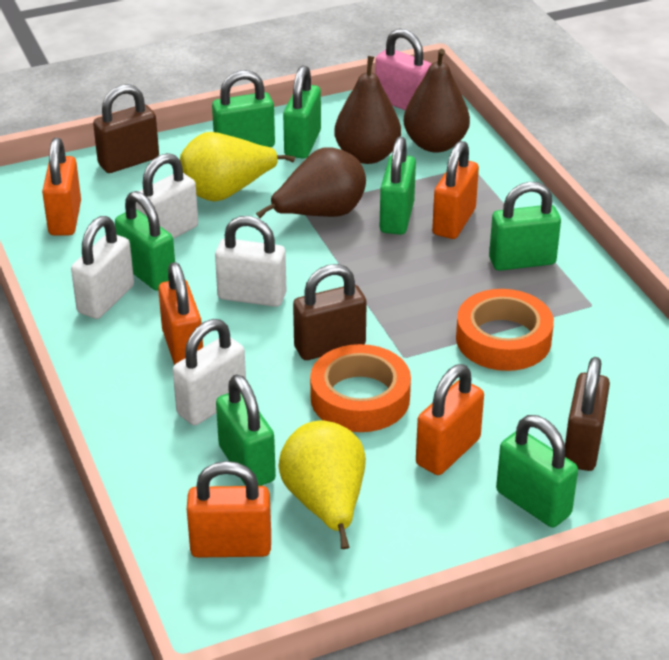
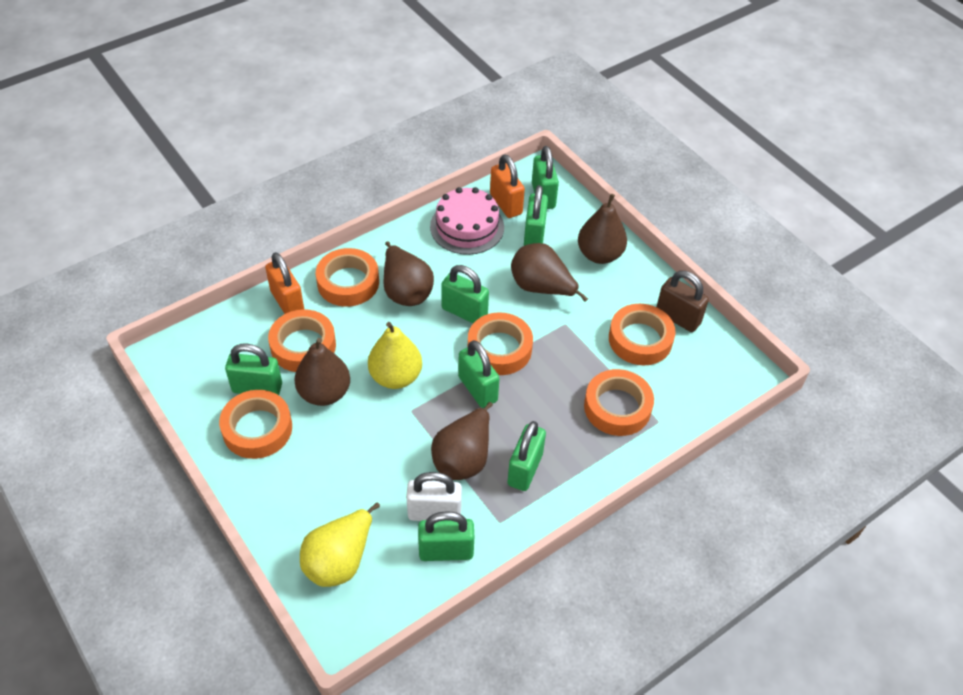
brown padlock: [93,84,159,173] [293,264,367,360] [565,357,610,471] = 3 -> [656,271,709,332] = 1
brown pear: [256,147,366,218] [334,56,401,164] [404,49,470,153] = 3 -> [294,338,350,406] [383,241,434,306] [431,402,493,480] [511,243,588,302] [578,194,627,264] = 5
orange padlock: [42,138,81,236] [158,262,203,365] [187,461,271,558] [416,364,484,475] [432,141,479,239] = 5 -> [265,252,304,314] [490,154,525,218] = 2
orange tape: [310,344,411,432] [456,289,554,371] = 2 -> [219,390,292,459] [268,309,336,372] [316,248,379,307] [468,312,533,375] [584,369,654,436] [609,304,676,365] = 6
pink cake: none = 0 -> [430,187,504,255] = 1
pink padlock: [375,28,432,110] = 1 -> none = 0
white padlock: [71,216,134,319] [136,153,198,239] [173,319,246,425] [215,216,286,307] = 4 -> [406,472,462,521] = 1

